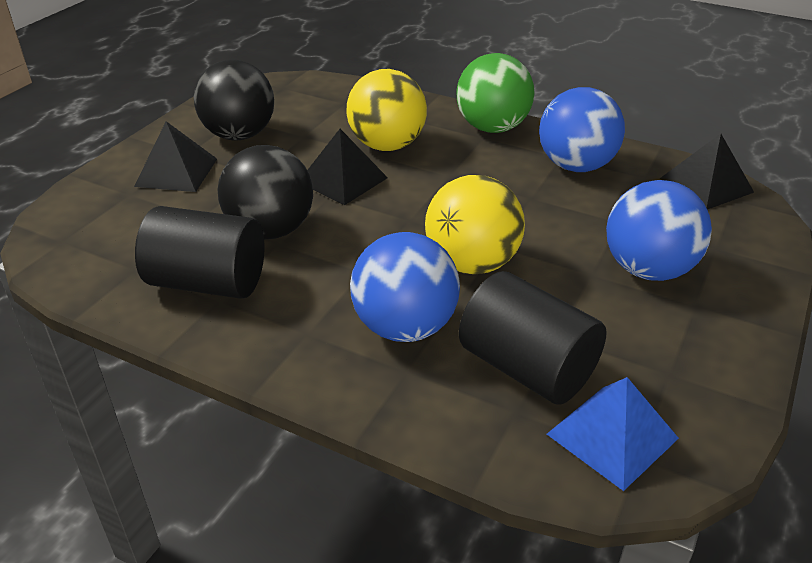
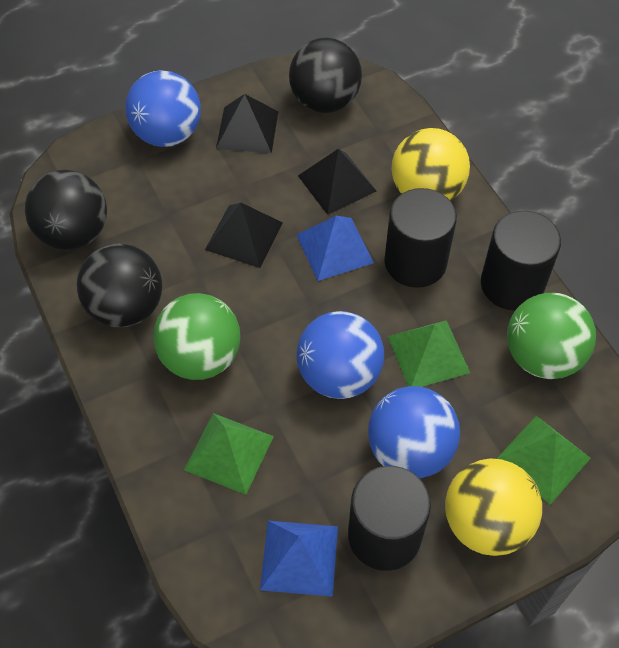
black ball: [194,60,274,140] [218,145,313,240] = 2 -> [25,170,107,250] [77,243,162,327] [289,38,362,113] = 3
black cylinder: [135,206,265,299] [459,271,607,405] = 2 -> [348,466,431,571] [384,188,457,288] [481,211,561,311] = 3
blue pyramid: [547,377,679,491] = 1 -> [260,521,338,597] [297,216,374,281] = 2
green ball: [456,53,535,133] = 1 -> [153,293,241,380] [507,293,596,379] = 2
green pyramid: none = 0 -> [184,413,274,495] [388,320,470,387] [497,416,591,504] = 3

